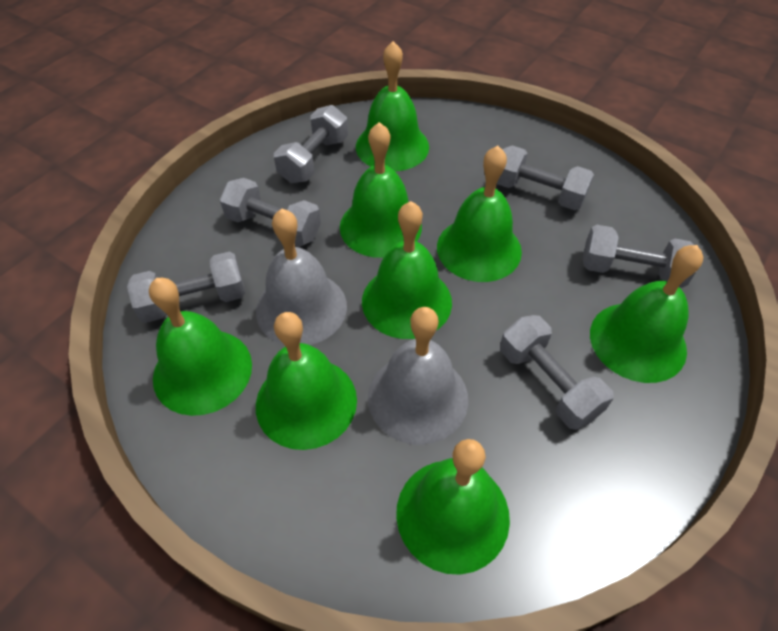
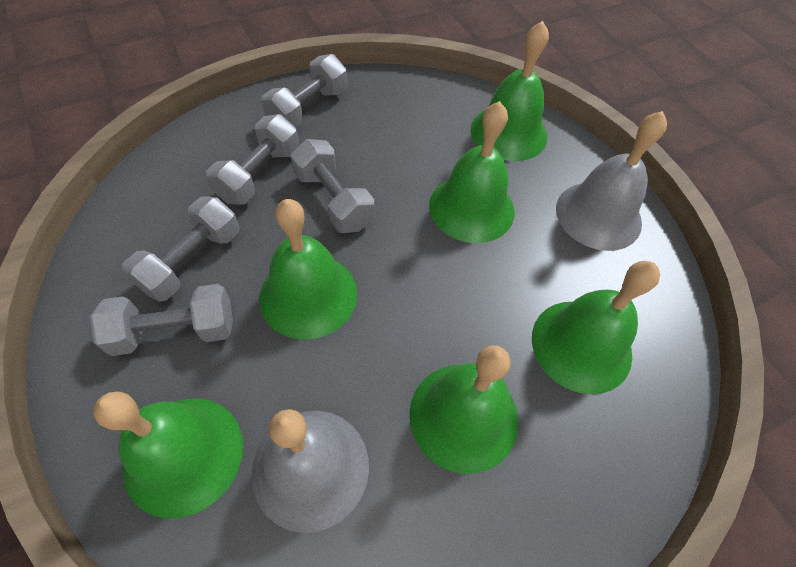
green bell: [149,277,252,416] [256,312,357,450] [340,122,422,258] [356,41,429,171] [362,201,452,339] [396,439,510,575] [437,146,522,282] [590,245,703,383] = 8 -> [94,392,243,519] [259,199,357,340] [409,345,518,474] [429,101,515,243] [471,21,549,161] [532,261,660,394] = 6
grey dumbbell: [127,252,245,323] [220,178,321,247] [274,105,348,183] [497,145,594,210] [500,315,614,430] [582,225,696,288] = 6 -> [90,284,233,356] [122,196,240,302] [206,114,299,205] [261,54,347,127] [291,139,374,233] = 5

